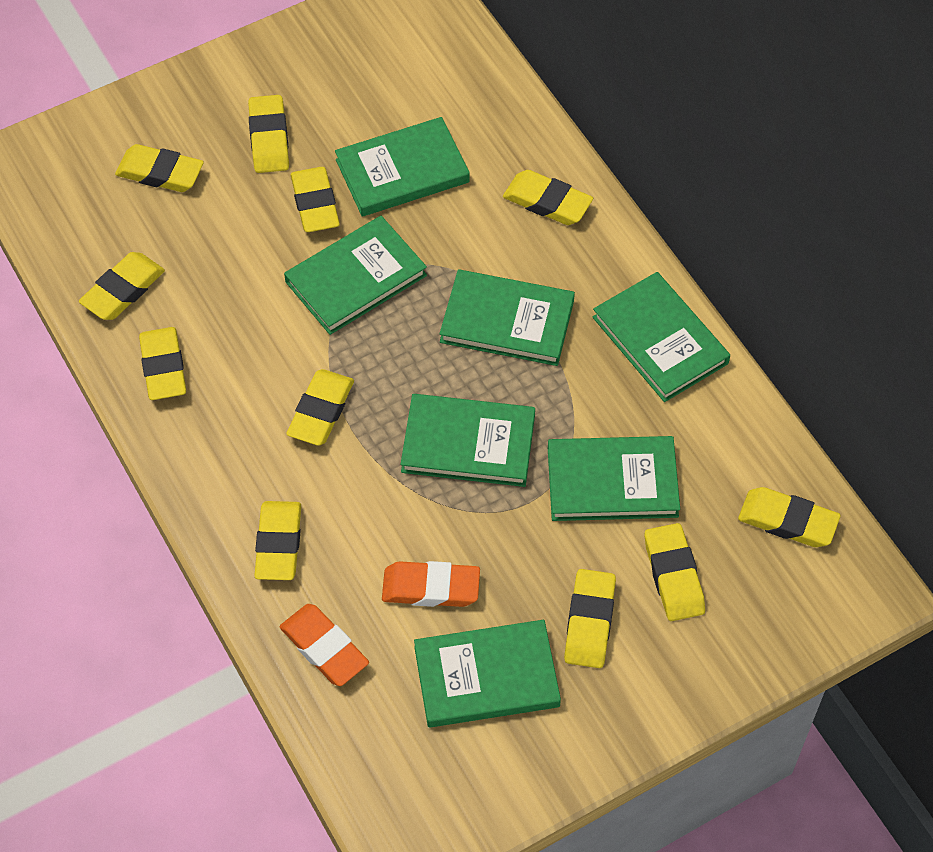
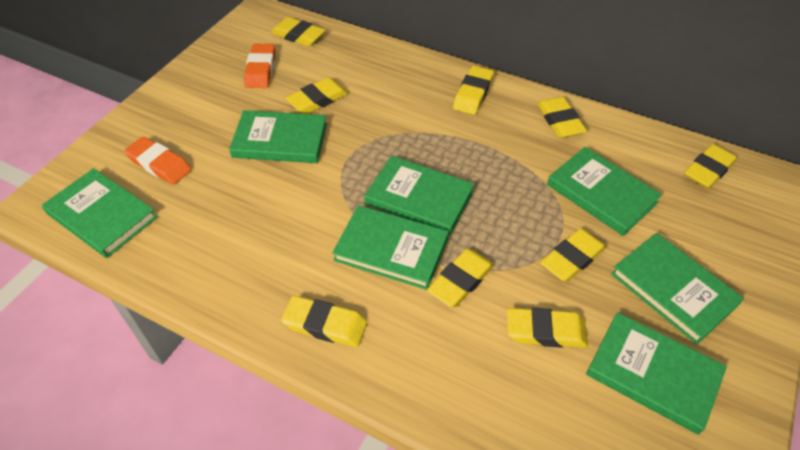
yellow eraser: [79,252,165,320] [115,144,204,192] [139,327,186,400] [248,95,289,173] [254,501,301,580] [286,369,354,446] [290,167,340,232] [503,170,593,225] [564,569,616,668] [645,523,705,621] [738,487,841,547] = 11 -> [271,17,325,46] [281,296,367,347] [286,78,348,114] [427,249,494,307] [453,66,494,115] [507,308,588,348] [537,97,587,138] [540,229,606,282] [684,144,737,189] = 9

